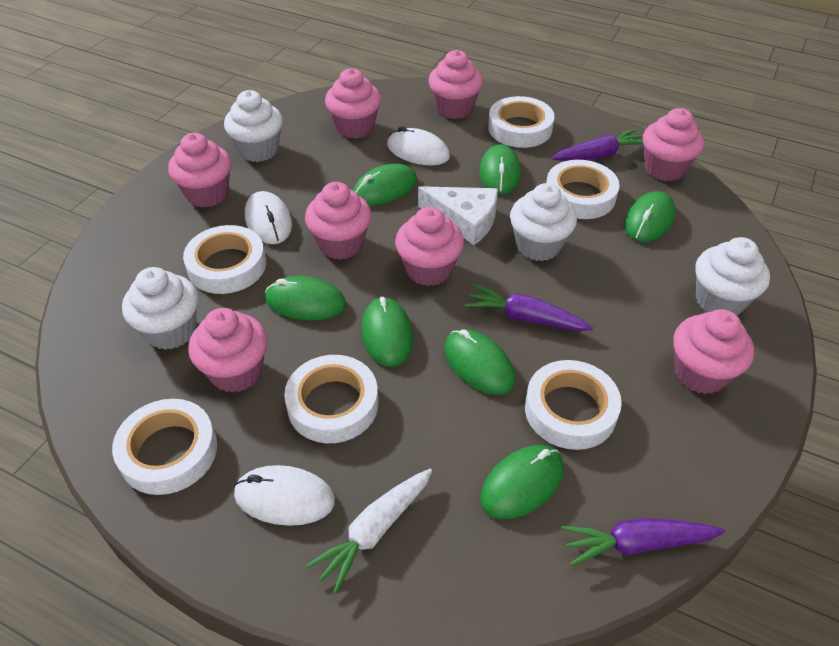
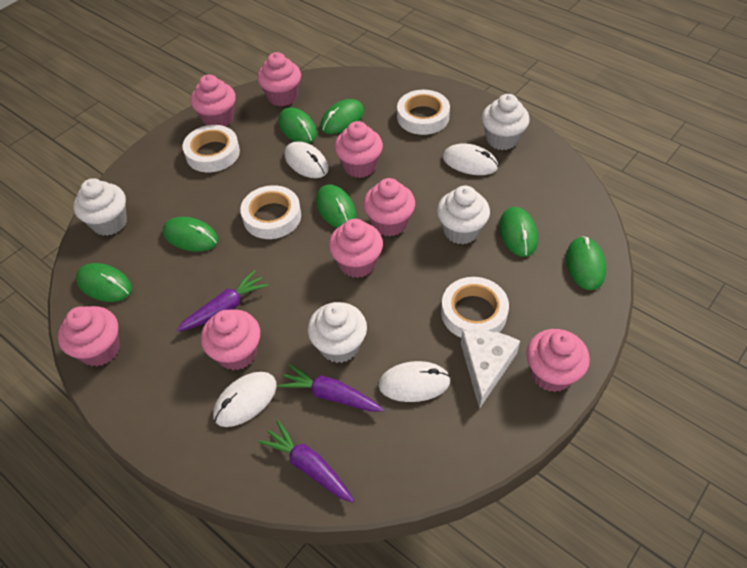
white carrot: [306,469,432,594] = 1 -> none = 0
white mouse: [234,465,335,526] [245,191,292,244] [387,126,450,166] = 3 -> [213,372,277,427] [285,141,329,178] [378,361,451,402] [443,143,498,175] = 4
white tape: [112,399,217,495] [183,225,266,294] [284,355,378,443] [488,96,554,148] [525,360,622,450] [546,160,619,219] = 6 -> [183,125,240,172] [240,185,301,239] [397,90,450,135] [441,277,509,338] = 4

